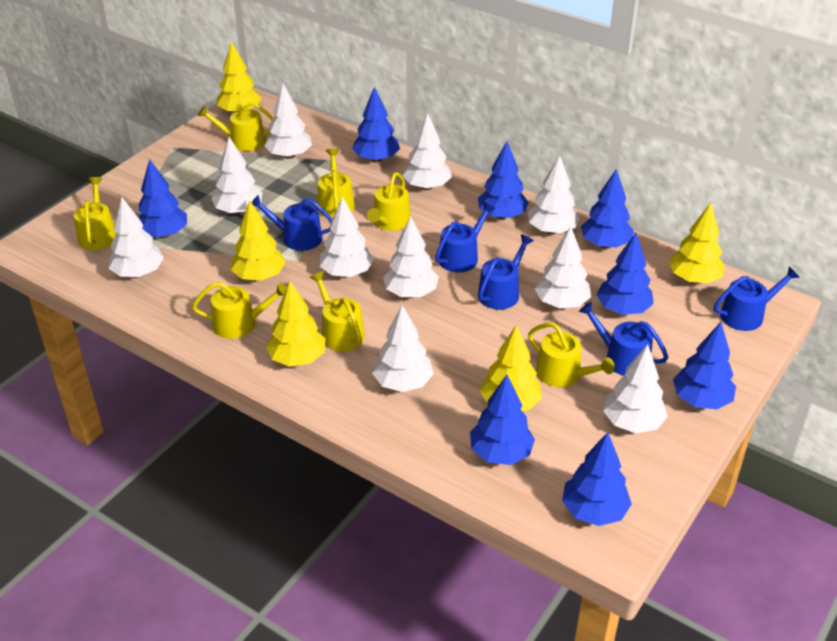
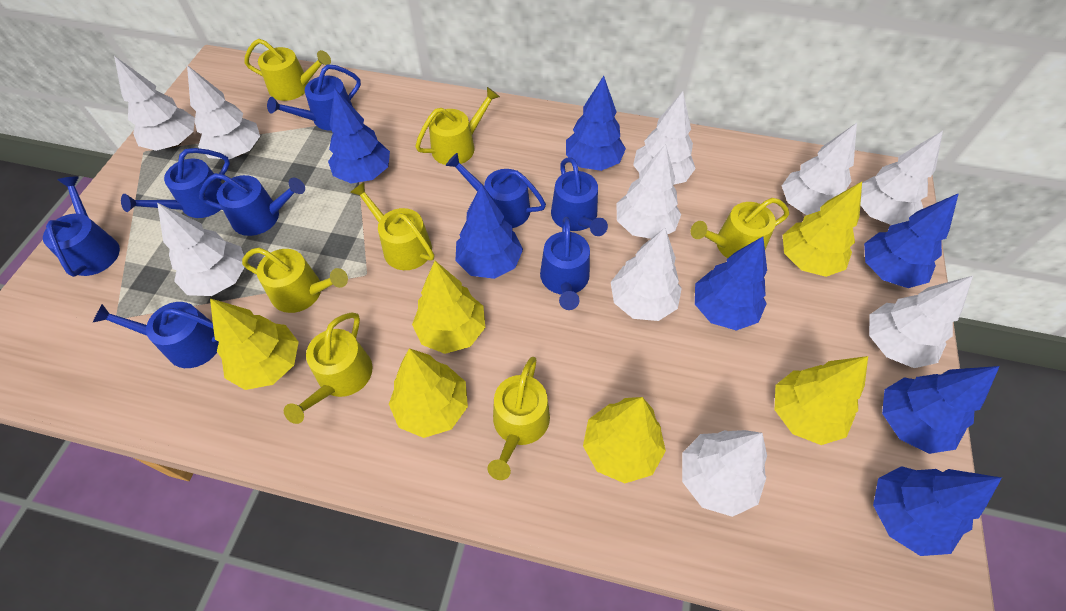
blue tree: [139,159,187,238] [352,87,400,162] [470,375,535,465] [478,141,529,219] [562,432,632,526] [581,169,634,248] [597,233,654,315] [673,322,736,409] = 8 -> [328,89,390,183] [456,184,523,279] [566,76,626,171] [695,237,767,331] [864,193,959,288] [873,466,1002,556] [882,366,1000,454] = 7
blue watering can: [252,195,332,251] [435,202,495,273] [478,234,534,310] [579,302,668,376] [714,267,800,331] = 5 -> [43,177,120,277] [92,302,219,368] [121,148,230,218] [199,173,305,236] [267,64,361,131] [446,153,546,228] [540,217,590,310] [551,157,608,236] = 8
yellow tree: [217,41,262,112] [231,200,286,281] [266,281,326,367] [479,325,542,411] [669,203,725,283] = 5 -> [210,298,299,390] [389,349,468,438] [412,261,486,354] [583,397,666,483] [775,356,868,445] [783,182,862,277] = 6

